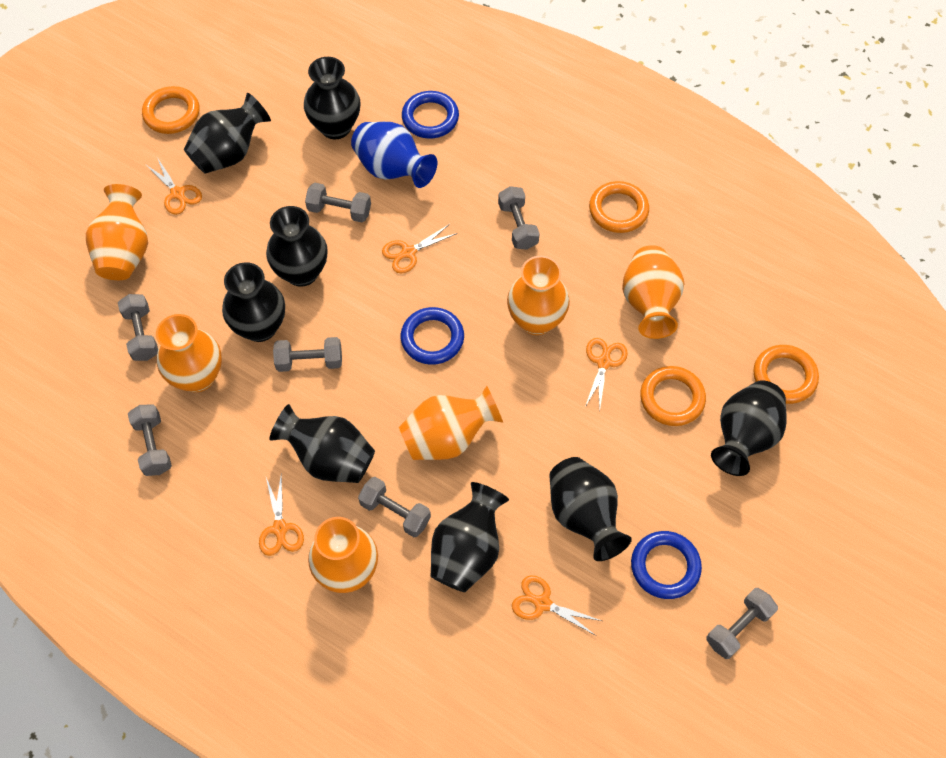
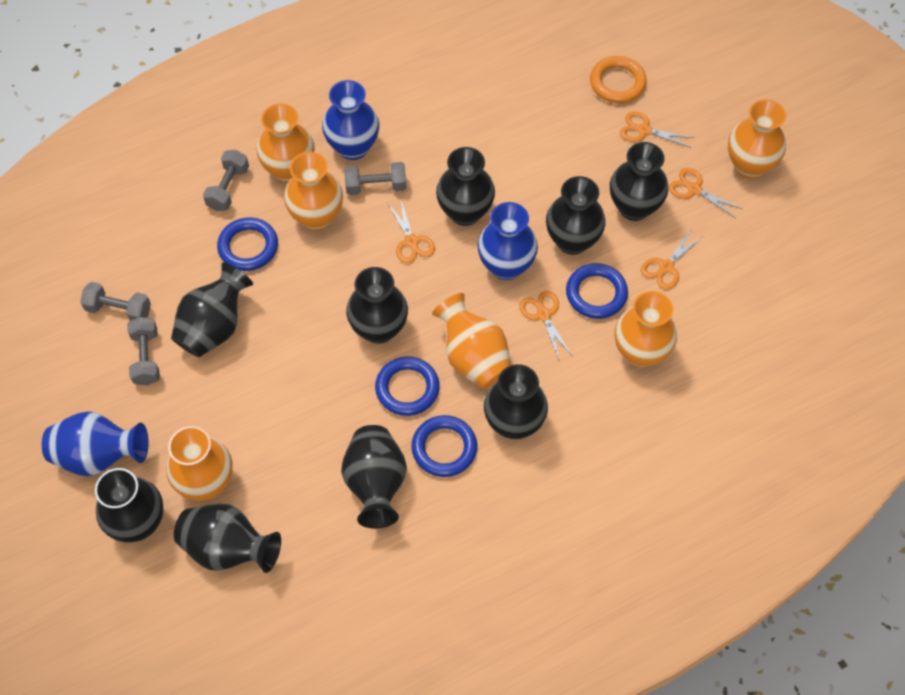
black vase: [184,93,271,174] [222,262,285,342] [266,206,328,287] [270,404,375,483] [304,57,361,139] [431,482,509,592] [549,457,632,561] [711,380,787,476] = 8 -> [95,468,164,542] [171,262,253,357] [174,504,281,573] [341,425,407,528] [346,267,408,344] [436,147,495,226] [484,364,548,439] [546,176,606,255] [610,142,669,221] = 9
blue ring: [401,307,464,365] [402,91,459,139] [631,531,702,599] = 3 -> [217,217,278,271] [375,356,440,416] [411,415,477,477] [566,263,628,319] = 4
blue vase: [351,122,437,188] = 1 -> [42,411,149,476] [322,80,379,160] [477,202,538,280] = 3
grey dumbbell: [118,294,158,361] [128,404,172,476] [273,337,342,372] [305,183,371,223] [358,477,431,537] [498,186,540,250] [706,588,778,659] = 7 -> [80,282,151,321] [127,317,160,385] [203,150,249,211] [344,162,406,195] = 4
orange ring: [142,86,199,134] [589,181,649,233] [640,366,706,426] [753,345,819,404] = 4 -> [590,56,647,103] = 1

